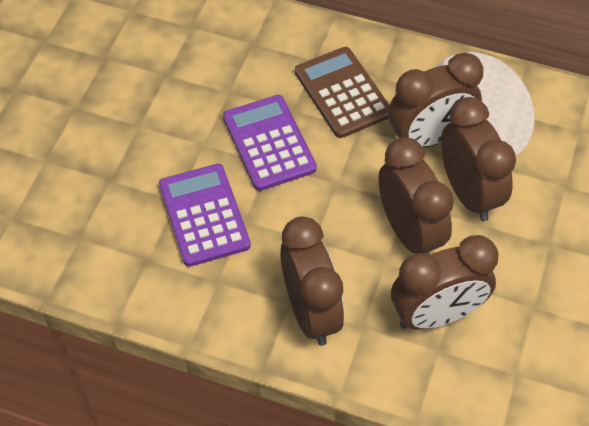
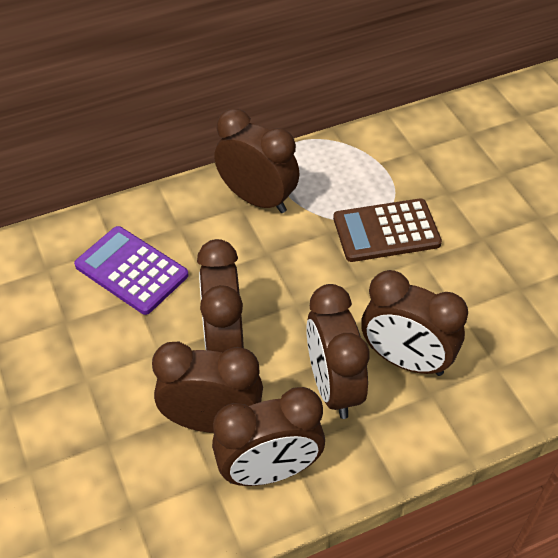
brown clock: [280,217,344,346] [378,137,454,255] [388,52,483,148] [391,235,498,330] [441,97,516,221] = 5 -> [152,342,263,433] [197,239,244,353] [212,387,325,486] [214,109,299,213] [306,284,370,419] [361,270,468,376] = 6
purple calculator: [159,164,251,267] [223,95,317,191] = 2 -> [74,226,188,315] = 1

